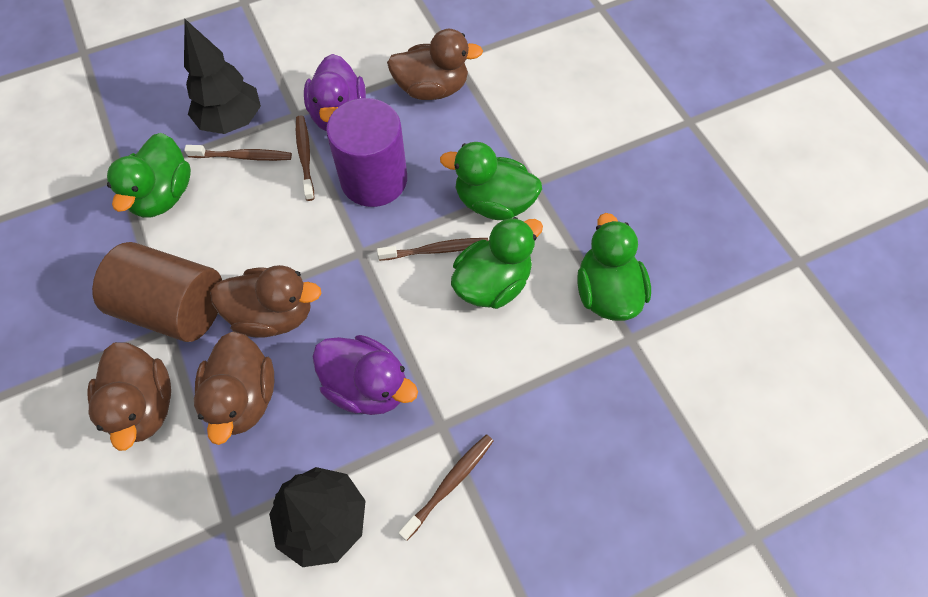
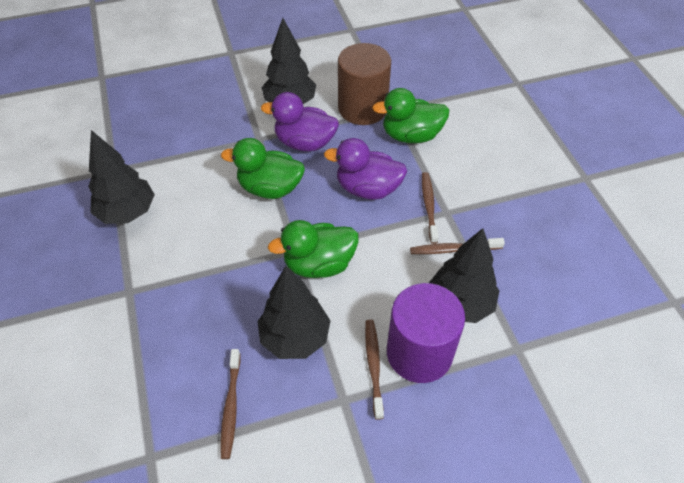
black tree: [184,19,261,134] [269,467,366,567] = 2 -> [88,130,155,224] [258,266,331,359] [261,18,316,104] [429,228,499,323] = 4
brown duck: [87,342,171,451] [194,331,274,445] [210,265,321,337] [387,29,483,100] = 4 -> none = 0
green duck: [107,133,191,218] [440,142,542,220] [451,217,543,309] [577,213,651,321] = 4 -> [221,138,305,199] [268,220,359,278] [372,88,449,143] = 3

